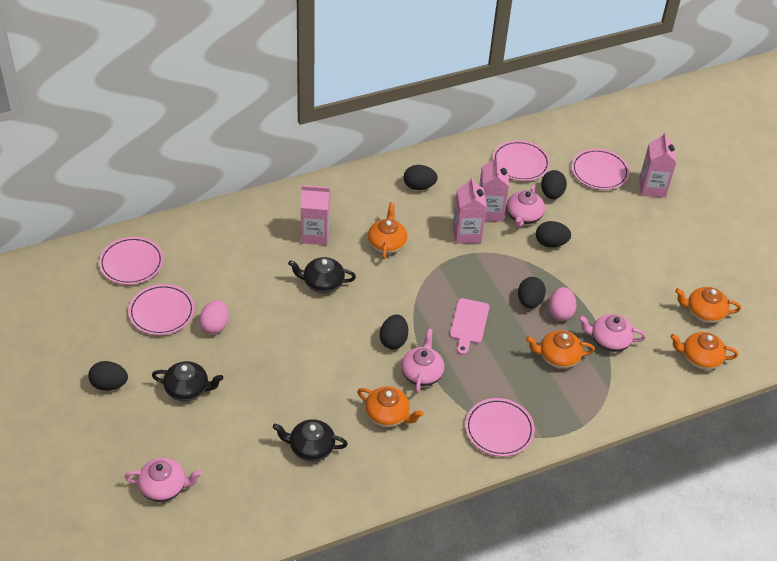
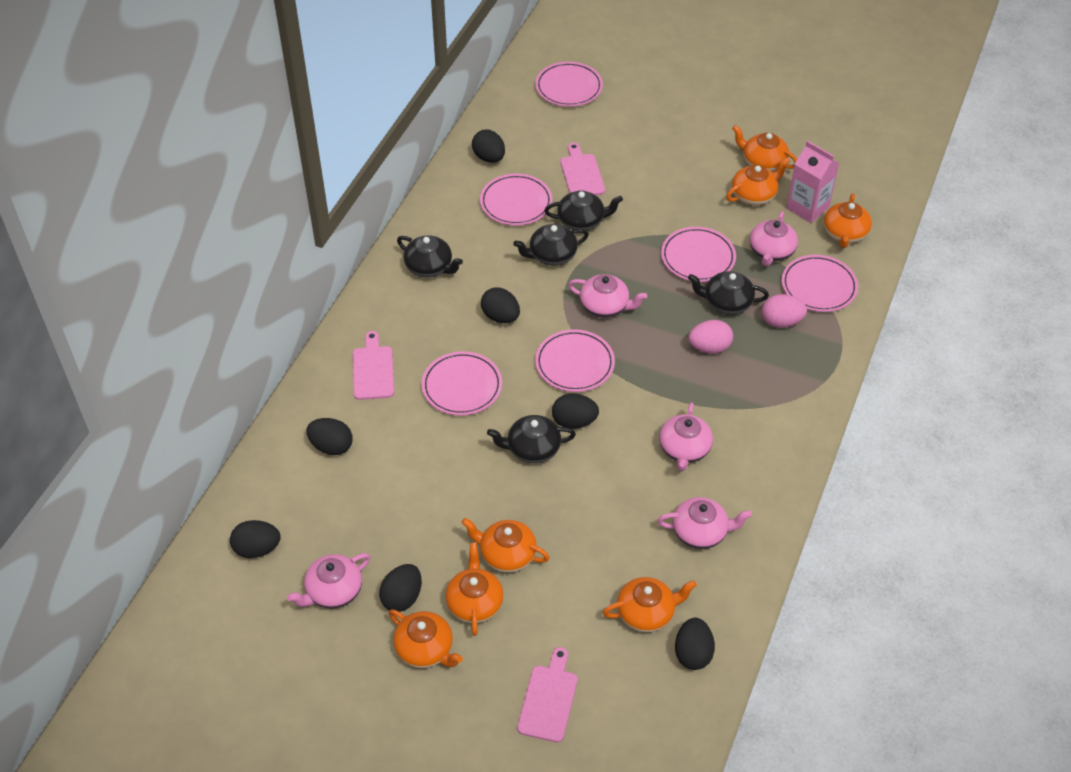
black egg: [88,361,128,391] [380,314,408,349] [404,165,438,190] [518,277,546,308] [536,221,571,247] [541,170,567,199] = 6 -> [230,520,281,558] [306,418,353,455] [379,564,422,612] [472,130,505,163] [481,287,520,323] [552,394,599,429] [675,618,715,670] = 7
black teapot: [152,361,223,401] [273,419,348,462] [288,257,356,293] = 3 -> [397,235,463,278] [487,415,576,463] [513,224,589,266] [544,190,623,231] [688,271,769,315] = 5
orange teapot: [357,387,423,427] [368,202,407,259] [526,330,595,369] [670,332,738,370] [675,287,741,323] = 5 -> [389,609,463,668] [445,543,504,636] [461,518,550,573] [603,577,697,632] [726,157,790,205] [732,125,797,172] [824,193,872,248] = 7
pink carton: [301,185,330,245] [453,177,487,244] [479,155,509,222] [639,132,677,198] = 4 -> [786,141,839,223] = 1
pink cutting board: [450,298,489,355] = 1 -> [353,331,394,400] [517,647,578,742] [560,143,605,195] = 3
pink plate: [99,237,163,285] [128,284,195,335] [465,398,535,457] [492,140,550,181] [571,149,630,190] = 5 -> [422,351,502,416] [480,174,552,226] [535,62,603,107] [535,329,615,392] [661,227,736,282] [782,255,858,312] = 6
pink teapot: [125,458,202,502] [401,328,445,393] [506,184,545,228] [578,314,646,352] = 4 -> [287,553,370,609] [568,274,647,318] [657,497,752,549] [659,402,713,471] [750,211,798,266] = 5

